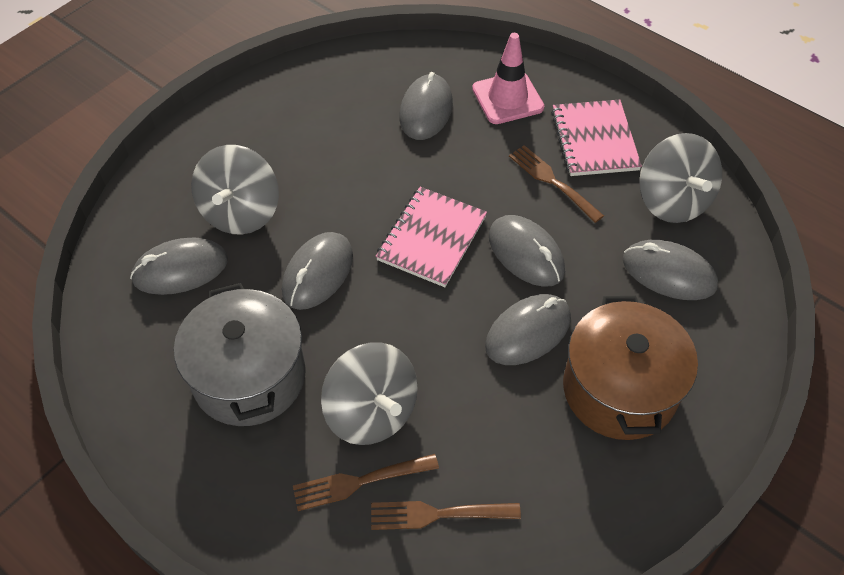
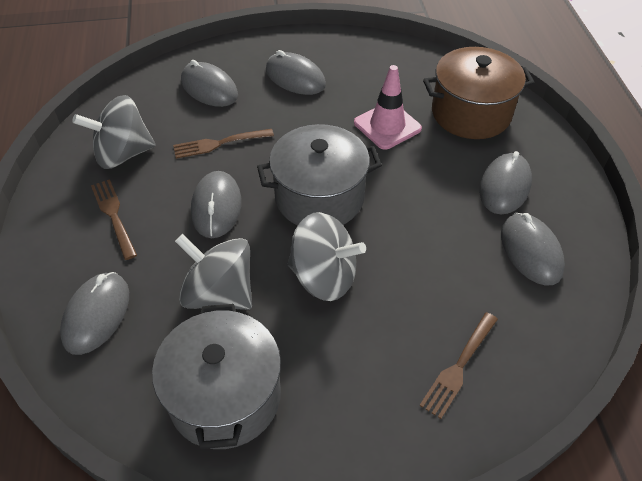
grey pot: [174,283,306,426] = 1 -> [152,304,281,449] [257,124,382,226] = 2
pink notebook: [376,187,487,287] [551,99,642,176] = 2 -> none = 0

